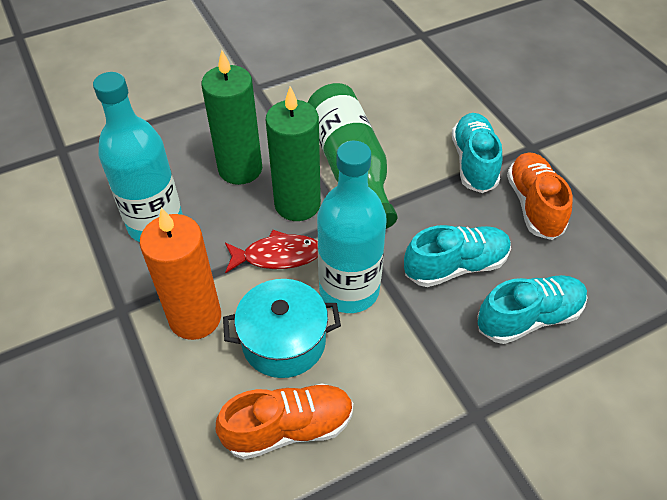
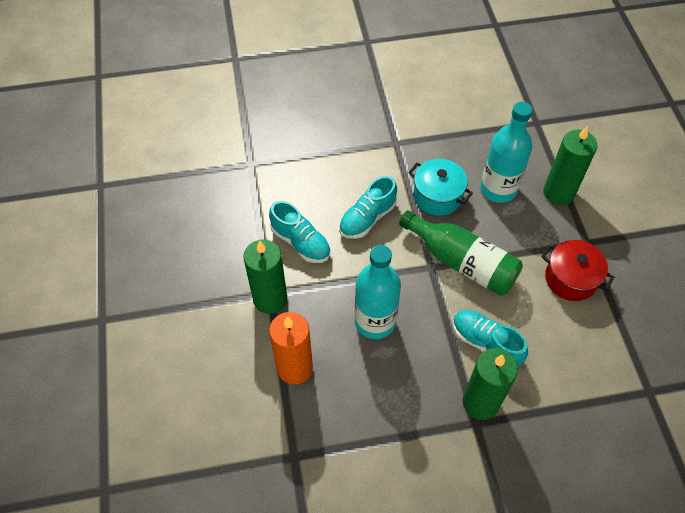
green candle: [201,50,262,185] [266,86,321,221] = 2 -> [243,240,287,314] [463,348,518,420] [543,126,598,205] = 3
orange shoe: [216,383,353,460] [507,152,573,240] = 2 -> none = 0
red fish: [225,230,318,273] = 1 -> none = 0
red pot: none = 0 -> [541,240,614,301] = 1

